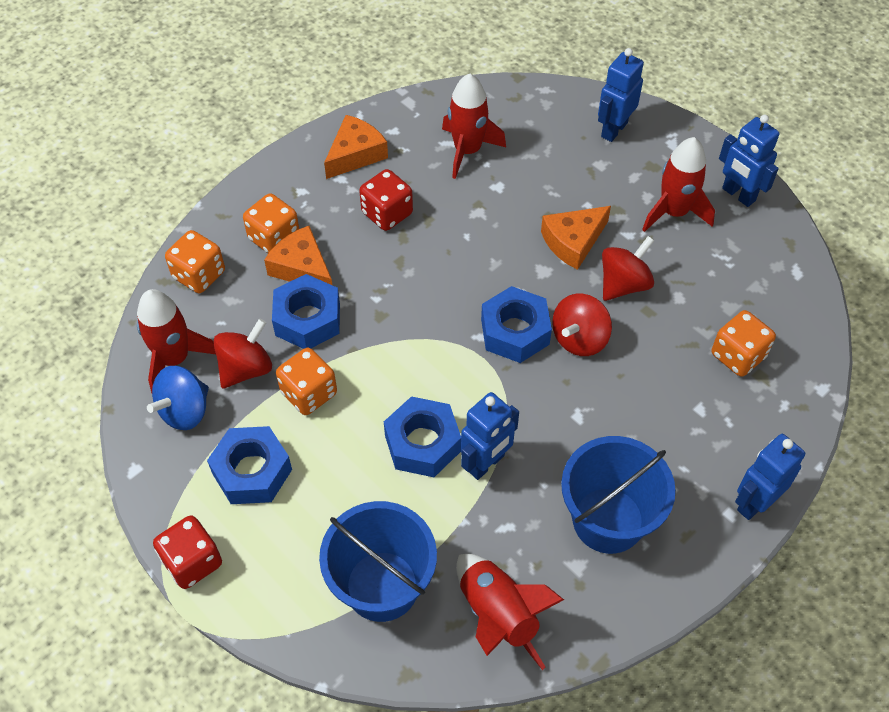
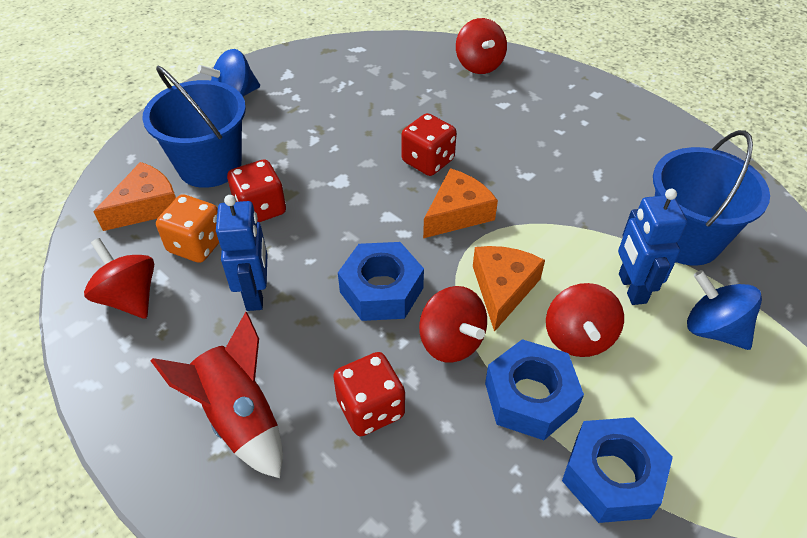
blue nut: [207,426,292,504] [272,274,340,349] [384,396,461,477] [481,286,552,363] = 4 -> [338,242,424,321] [485,339,584,440] [562,417,673,523] = 3
blue robot: [461,392,519,480] [598,48,644,142] [719,115,779,207] [735,434,805,520] = 4 -> [216,195,268,311] [618,189,687,305] = 2
blue spinning top: [147,366,209,430] = 1 -> [197,49,260,97] [687,270,762,350] = 2
orange dice: [165,230,225,293] [243,193,299,253] [276,348,337,415] [712,310,776,377] = 4 -> [156,194,219,263] = 1
red dice: [153,515,222,589] [359,169,413,231] = 2 -> [227,159,286,222] [333,352,405,436] [402,113,457,176] = 3
red rocket: [137,289,216,393] [442,73,506,179] [456,554,564,670] [642,137,715,232] = 4 -> [151,312,283,478] = 1
red spinning top: [213,319,272,389] [552,293,612,356] [602,236,654,301] = 3 -> [84,238,154,319] [419,286,487,363] [456,18,507,74] [546,283,624,357] = 4

